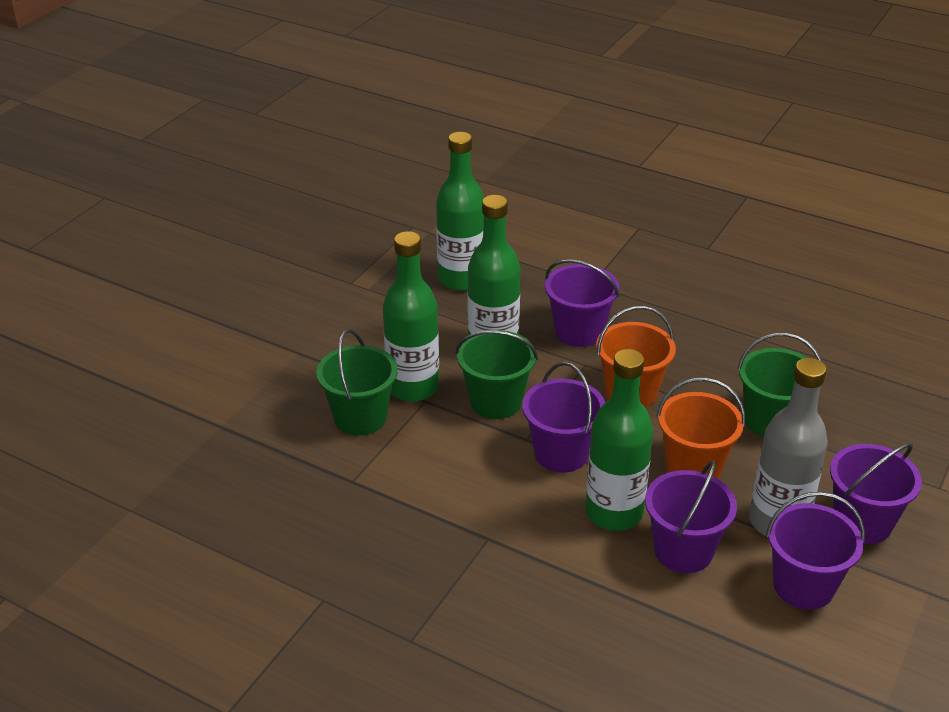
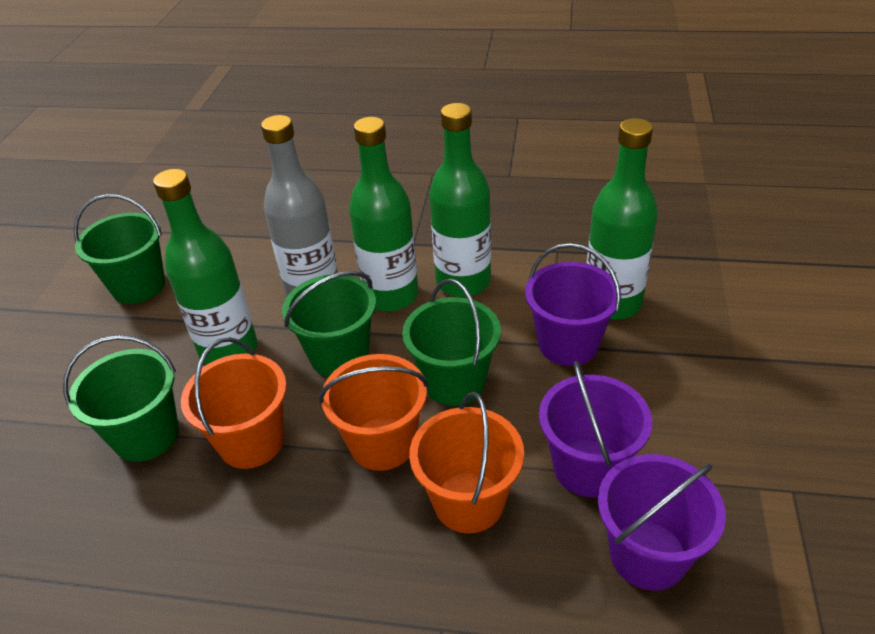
green bucket: [316,329,398,435] [455,330,538,419] [737,333,822,437] = 3 -> [63,335,179,462] [74,194,165,304] [282,271,376,377] [402,279,501,406] = 4
orange bucket: [596,306,676,408] [656,377,745,479] = 2 -> [181,337,287,469] [319,354,429,471] [409,392,524,533] = 3
purple bucket: [522,362,605,473] [545,259,620,347] [645,460,737,573] [766,492,865,610] [830,443,922,544] = 5 -> [525,243,621,366] [539,361,652,497] [598,454,726,591] = 3

